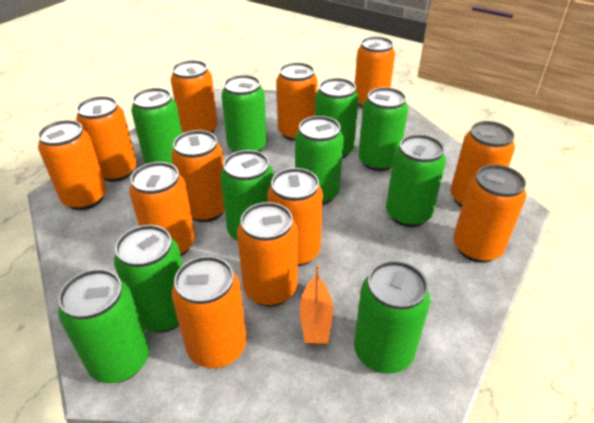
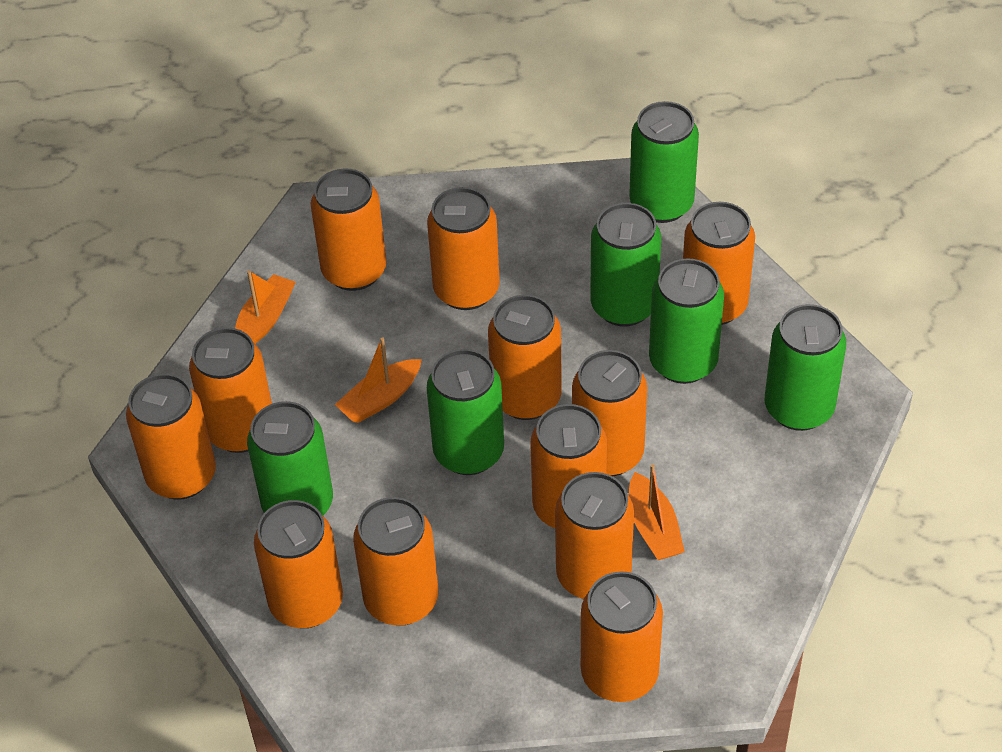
green can: [58,269,150,383] [114,225,183,333] [131,88,182,165] [220,150,274,242] [221,75,267,152] [295,116,344,205] [315,78,359,159] [354,261,430,374] [358,87,408,171] [386,134,446,227] = 10 -> [247,401,333,515] [427,349,504,475] [590,203,661,327] [629,101,699,223] [649,258,724,384] [765,304,846,431] = 6
orange boat: [300,264,333,345] = 1 -> [235,270,296,344] [335,337,422,423] [629,464,685,560] = 3

